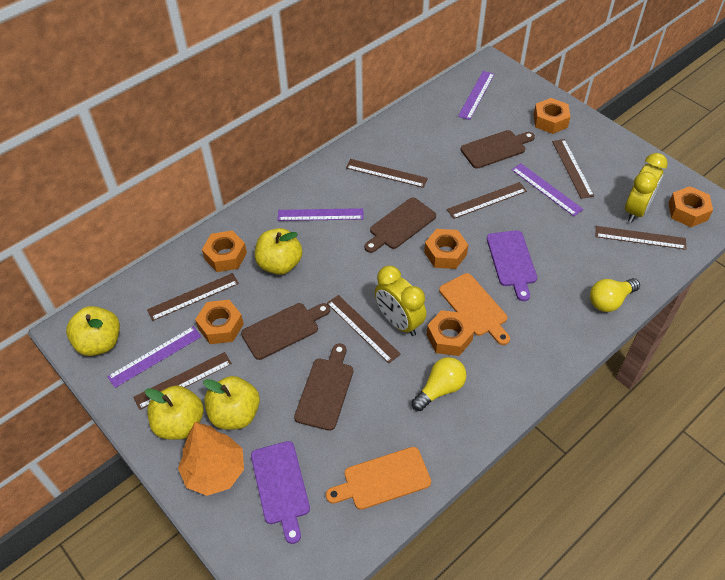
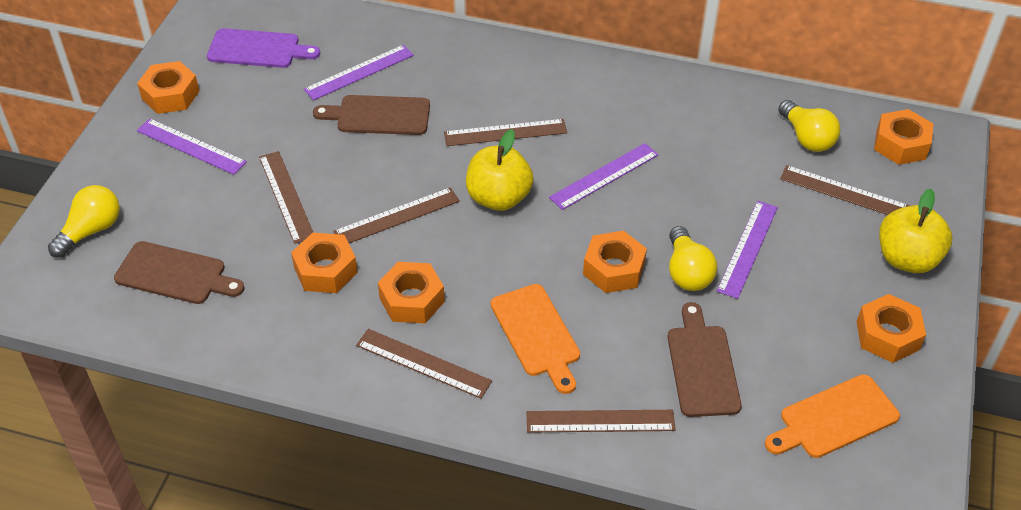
brown cutting board: [241,303,330,360] [294,343,353,431] [364,198,436,253] [461,130,535,169] = 4 -> [114,241,245,304] [313,95,430,135] [667,302,742,417] = 3
brown ruler: [134,352,232,410] [147,273,239,321] [327,295,401,363] [346,159,428,188] [447,182,527,219] [552,139,594,199] [596,226,686,250] = 7 -> [259,151,313,244] [333,187,460,243] [356,329,492,399] [444,119,567,146] [526,410,675,433] [780,165,909,215] = 6
orange tree: [178,422,244,496] = 1 -> none = 0
purple cutting board: [251,441,310,544] [487,230,537,301] = 2 -> [207,28,320,68] = 1
yellow apple: [66,306,120,356] [145,385,204,440] [203,376,260,430] [255,228,303,275] = 4 -> [466,129,534,211] [879,188,952,273] = 2
yellow clock: [375,266,426,336] [625,153,668,223] = 2 -> none = 0
yellow light bulb: [412,357,467,411] [590,278,640,312] = 2 -> [48,185,120,258] [669,226,717,291] [778,100,840,152] = 3

